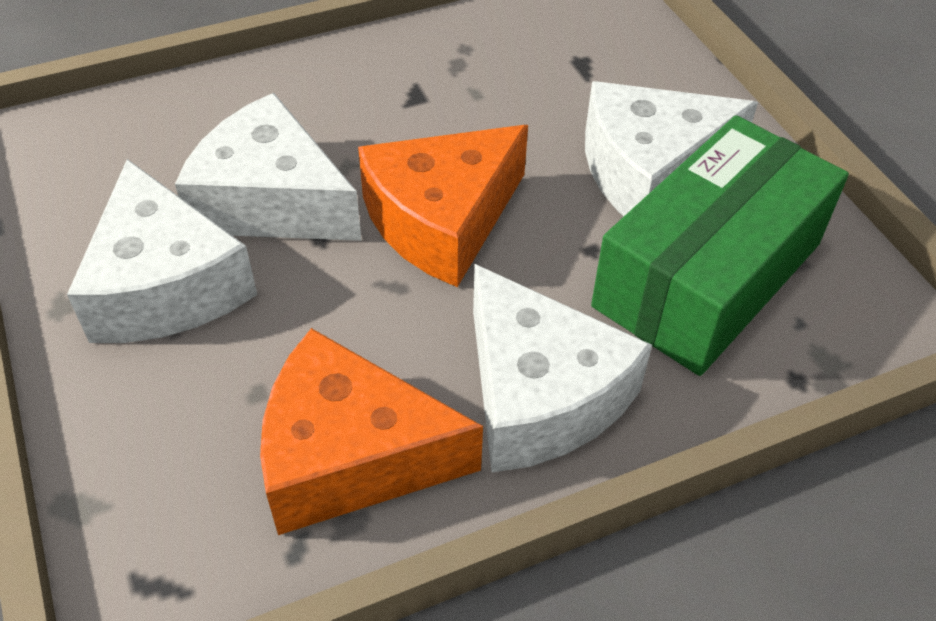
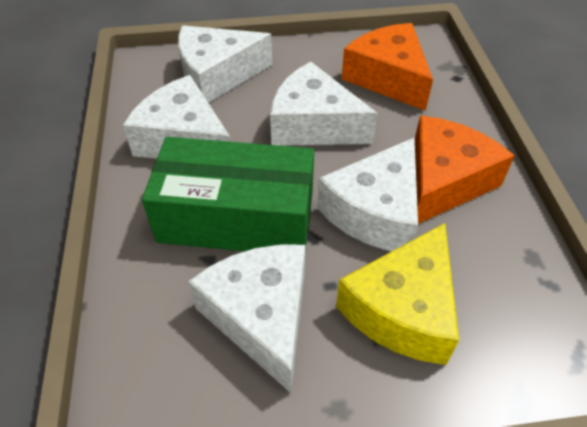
white cheese: [67,159,257,343] [175,93,362,241] [473,264,652,472] [585,81,758,216] = 4 -> [123,75,231,159] [178,25,272,103] [188,244,305,393] [270,62,377,146] [317,137,418,251] = 5
yellow cheese: none = 0 -> [336,223,459,365] = 1

